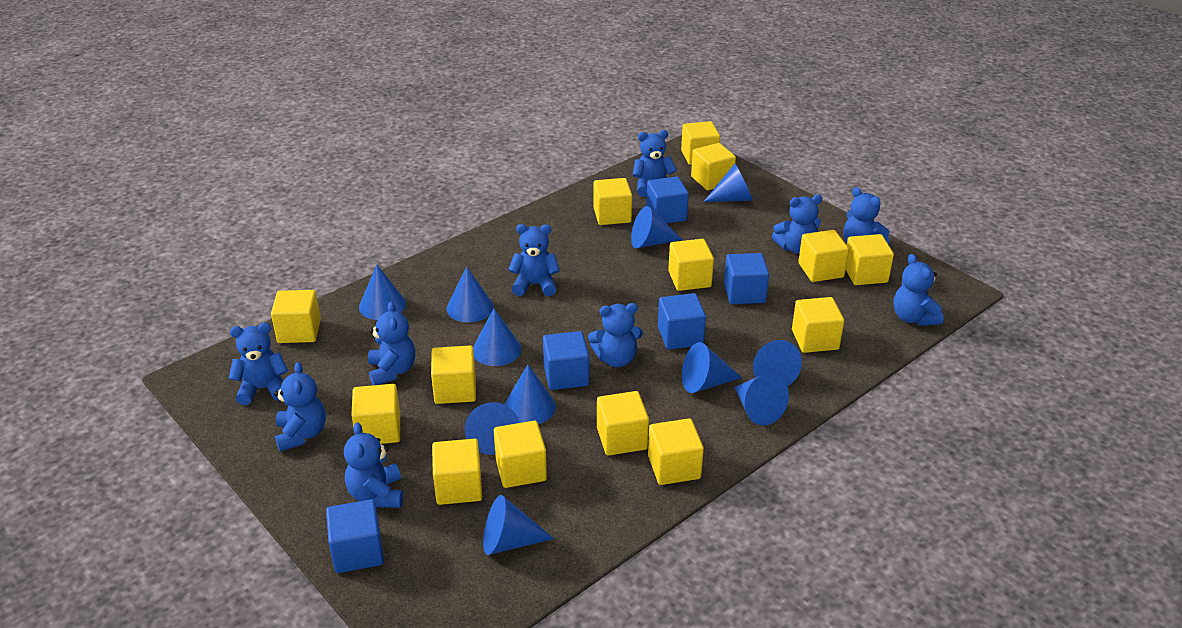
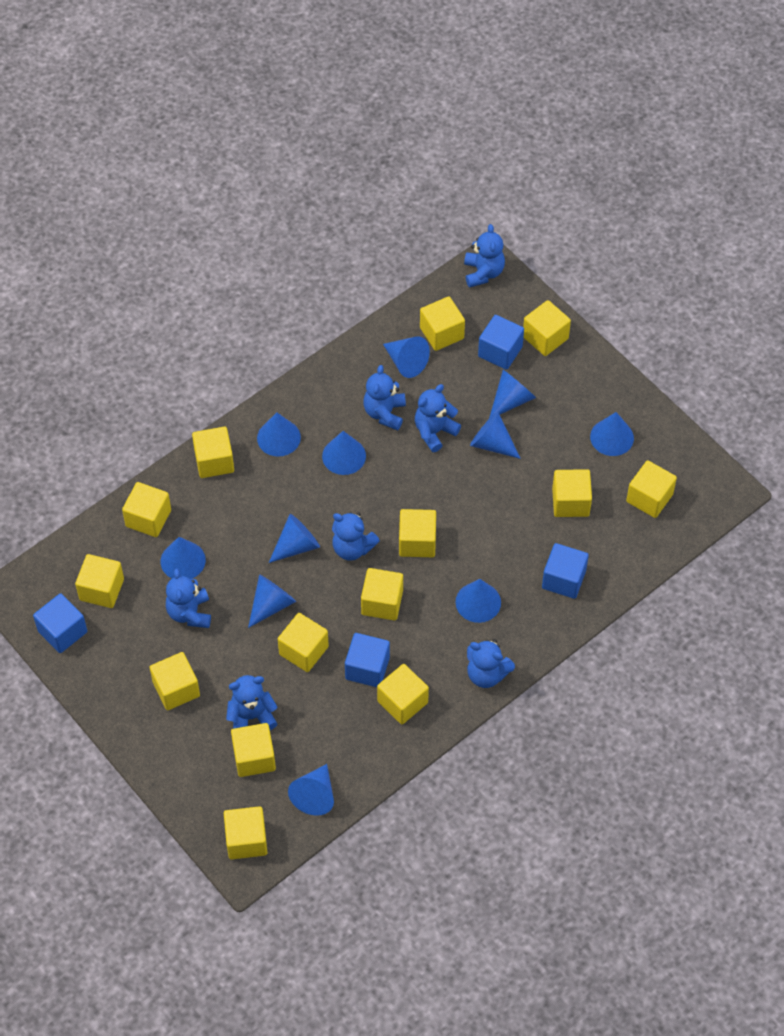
blue cube: [326,499,384,573] [543,331,589,390] [646,176,689,224] [658,293,706,350] [724,253,769,304] = 5 -> [33,593,87,653] [345,633,390,687] [478,315,524,370] [542,543,589,599] = 4
blue teddy bear: [228,323,288,405] [274,362,326,451] [344,422,403,508] [368,302,415,385] [508,224,560,296] [588,303,643,367] [633,130,677,197] [772,194,822,254] [843,187,889,245] [893,254,944,326] = 10 -> [166,568,211,628] [226,675,278,730] [332,512,380,561] [363,365,406,430] [415,384,461,452] [464,224,505,288] [467,639,515,688] = 7

